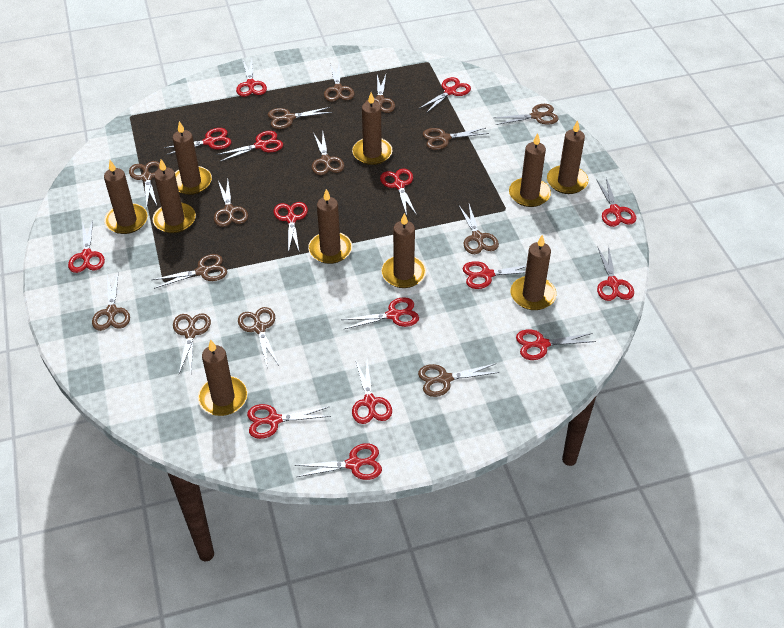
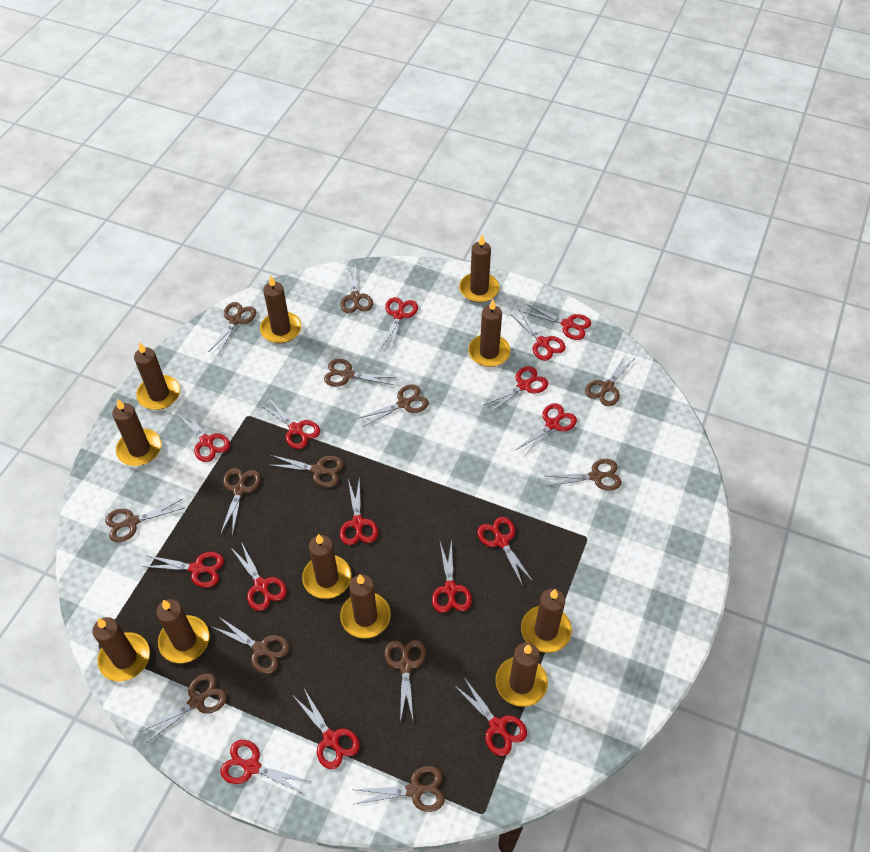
brown candle: [104,160,148,234] [153,159,196,233] [172,121,212,195] [198,339,248,416] [308,189,352,264] [352,92,393,165] [381,213,426,288] [509,133,551,207] [511,235,556,310] [547,120,588,194] = 10 -> [92,617,150,681] [112,399,161,466] [134,342,180,410] [156,599,209,663] [260,276,301,343] [302,534,351,599] [340,574,391,639] [459,235,499,303] [468,300,510,367] [496,643,548,707] [521,589,572,653] = 11
brown scissors: [92,272,130,331] [129,161,160,206] [152,254,227,289] [173,313,211,374] [214,179,248,227] [238,307,279,365] [268,107,333,129] [312,132,344,175] [324,64,354,102] [366,75,395,113] [418,364,500,397] [422,128,489,150] [459,204,499,254] [494,104,559,125] = 14 -> [105,499,184,542] [140,673,227,742] [209,302,256,355] [210,616,290,674] [221,468,261,536] [269,455,344,487] [324,359,393,387] [340,264,373,313] [353,766,445,812] [357,384,429,427] [384,640,426,722] [546,459,622,491] [585,354,636,406] = 13

